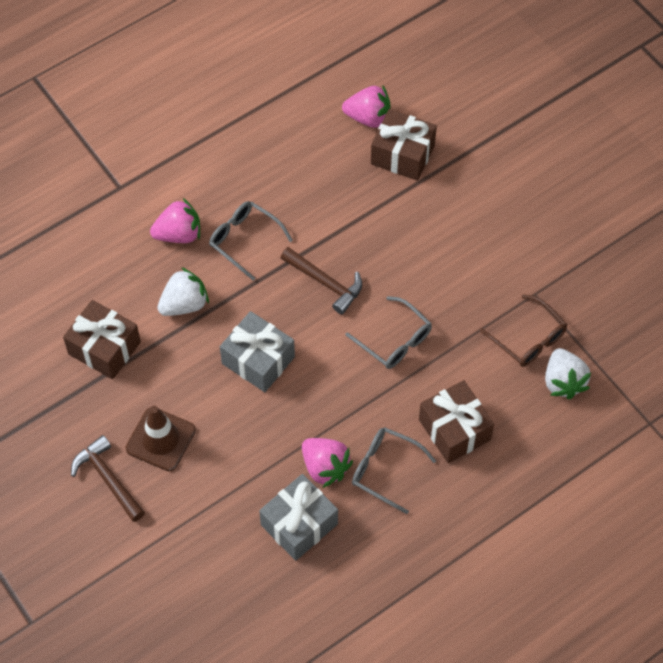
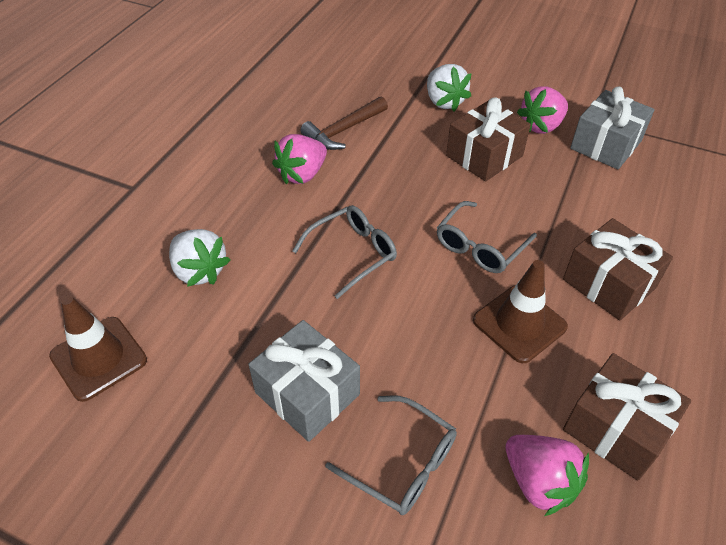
brown glasses: [480,294,567,367] = 1 -> none = 0
brown hammer: [71,435,145,522] [281,247,362,314] = 2 -> [300,96,388,150] = 1
brown traffic cone: [126,406,196,471] = 1 -> [49,295,147,402] [473,260,568,363] = 2

